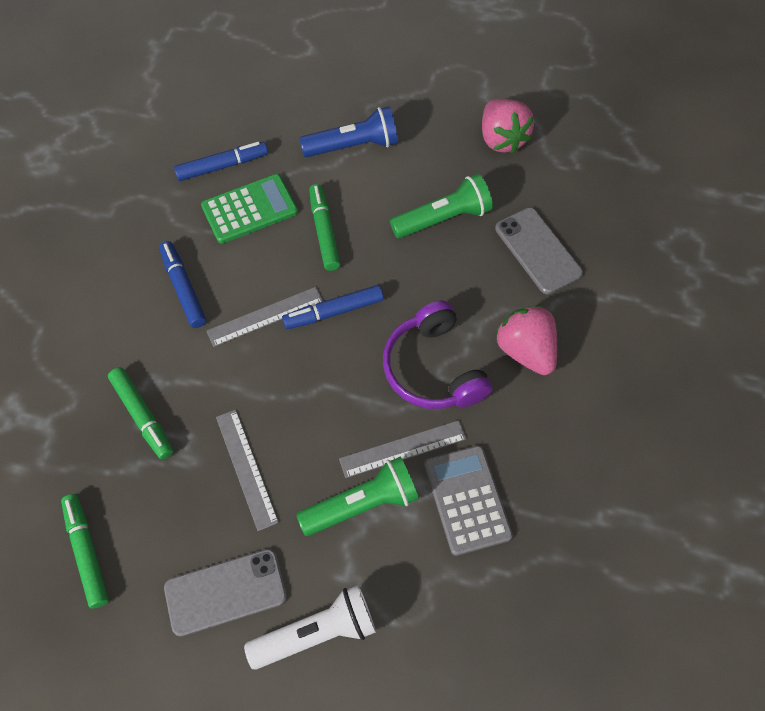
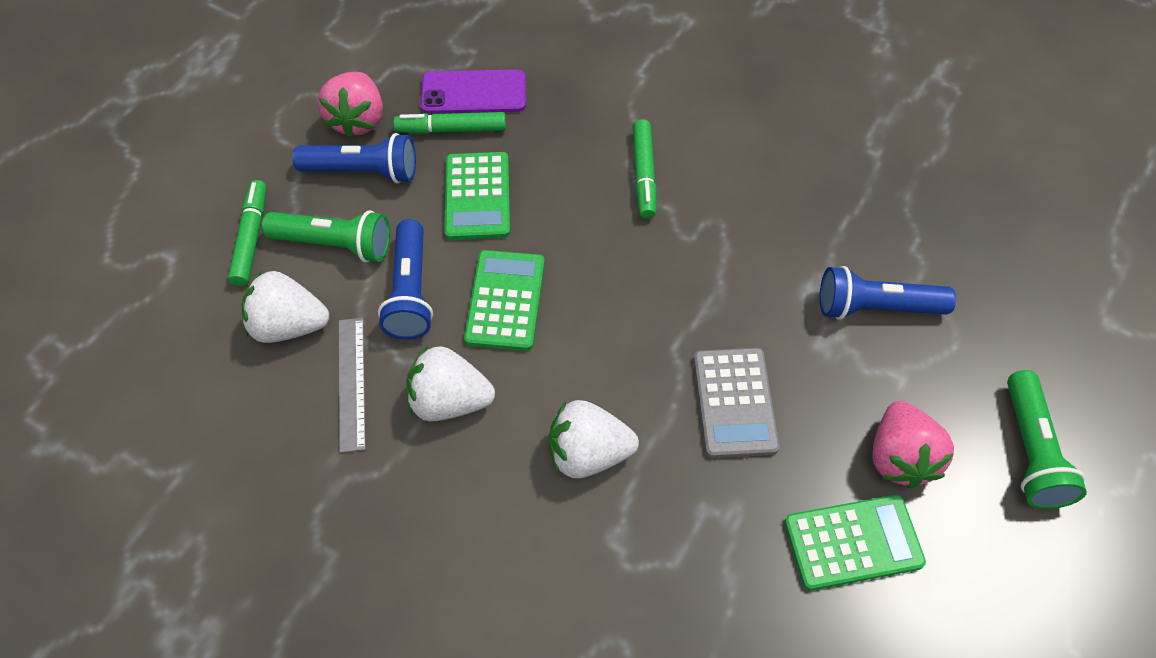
blue flashlight: [299,106,398,157] = 1 -> [292,133,416,184] [378,219,433,340] [820,266,956,320] = 3
blue marker: [159,241,206,328] [174,142,268,181] [282,285,384,329] = 3 -> none = 0
green calculator: [201,174,298,244] = 1 -> [445,152,510,240] [464,250,545,351] [784,495,926,591] = 3
grey phone: [164,549,287,637] [495,208,583,294] = 2 -> none = 0
grey ruler: [207,287,324,347] [216,409,279,531] [339,420,467,478] = 3 -> [339,318,366,453] = 1
purple headphones: [383,300,492,409] = 1 -> none = 0
purple phone: none = 0 -> [420,69,526,114] = 1
white flashlight: [244,585,376,670] = 1 -> none = 0
white strawberry: none = 0 -> [242,271,329,343] [406,346,495,421] [549,400,639,479] = 3

